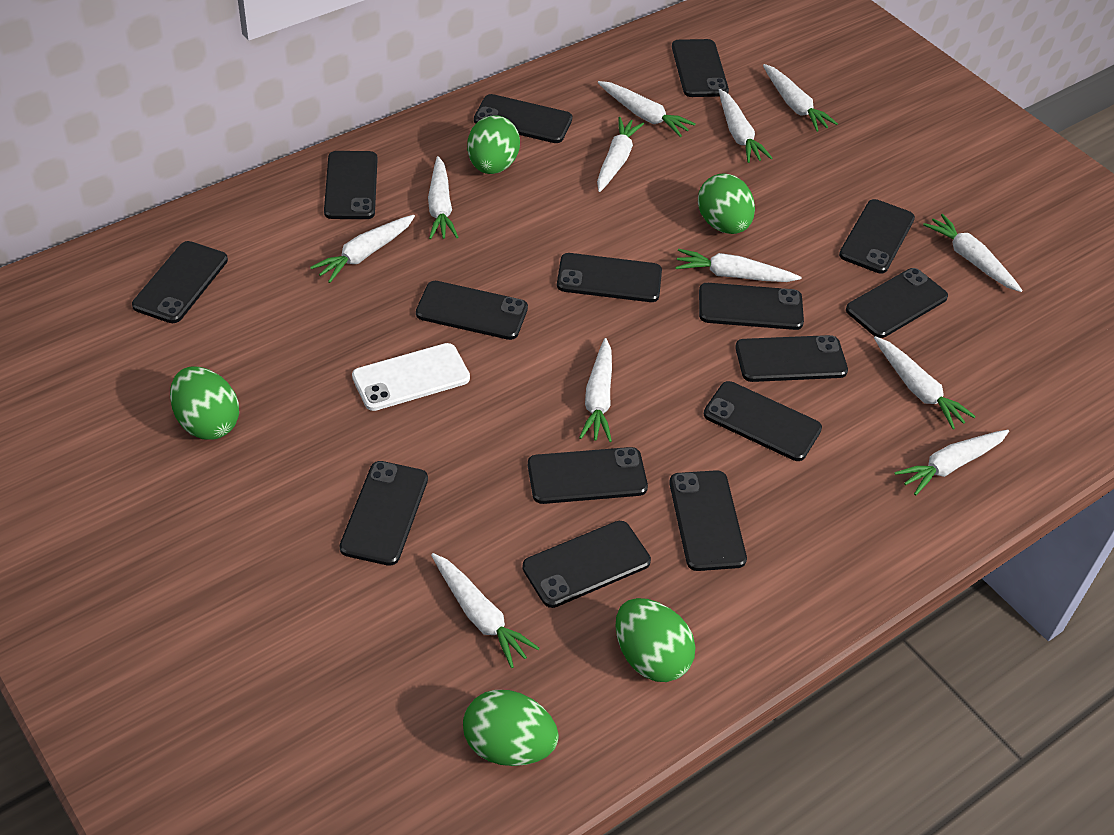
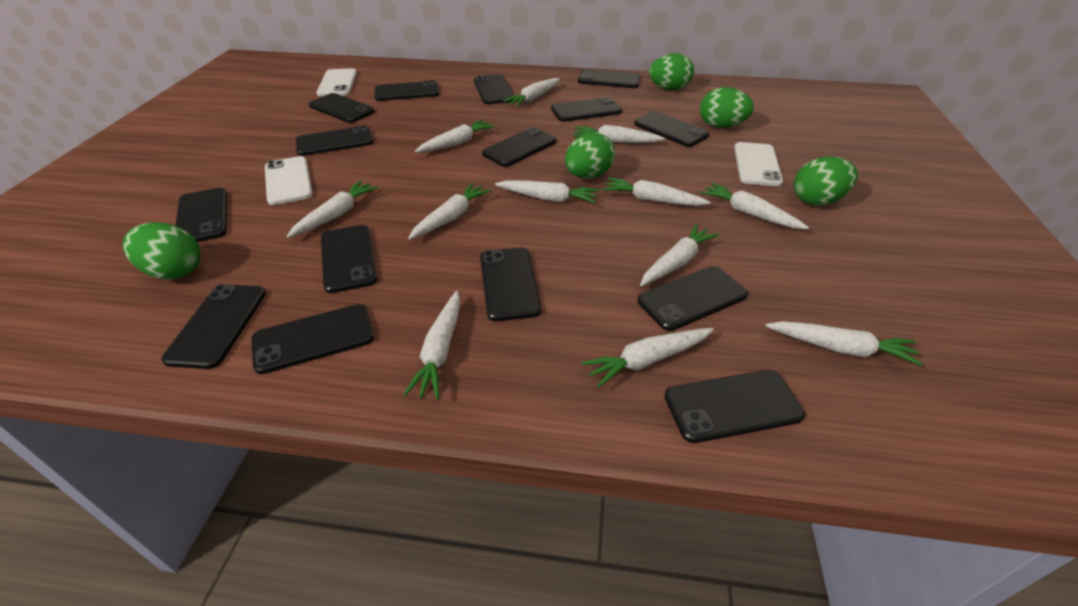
white phone: [352,343,470,411] = 1 -> [265,156,313,205] [316,68,357,97] [734,142,783,186] = 3

